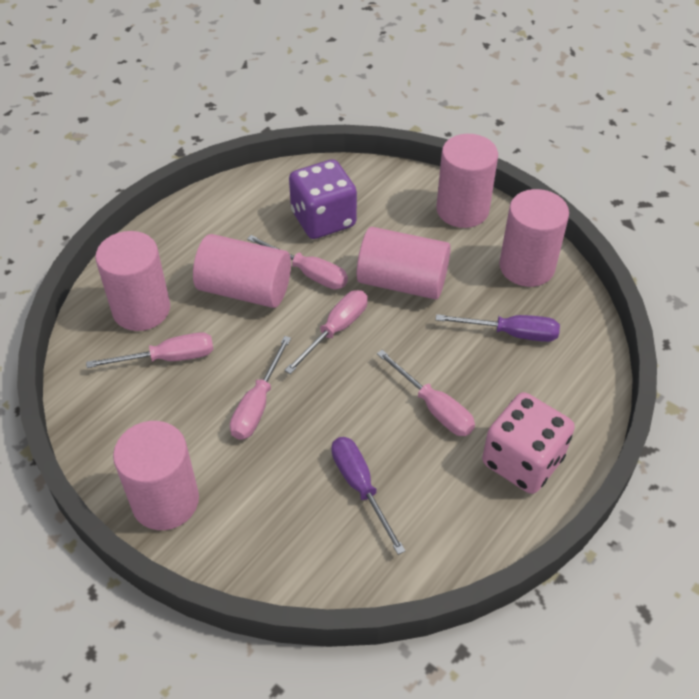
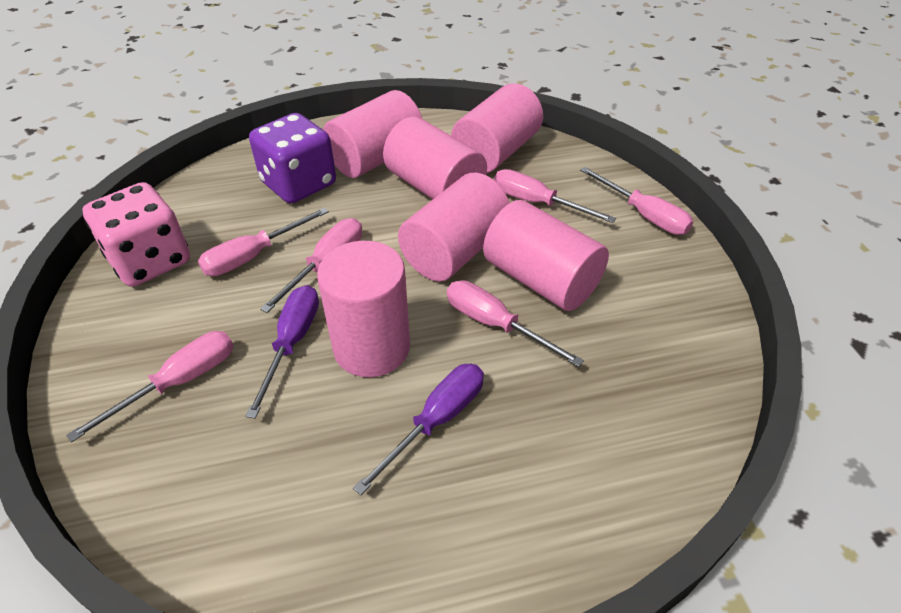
pink screwdriver: [86,332,214,368] [230,336,291,440] [247,235,348,290] [285,290,368,374] [377,350,475,436] = 5 -> [66,331,233,442] [198,208,329,276] [260,218,362,313] [447,280,584,367] [494,169,616,223] [580,167,693,235] = 6

